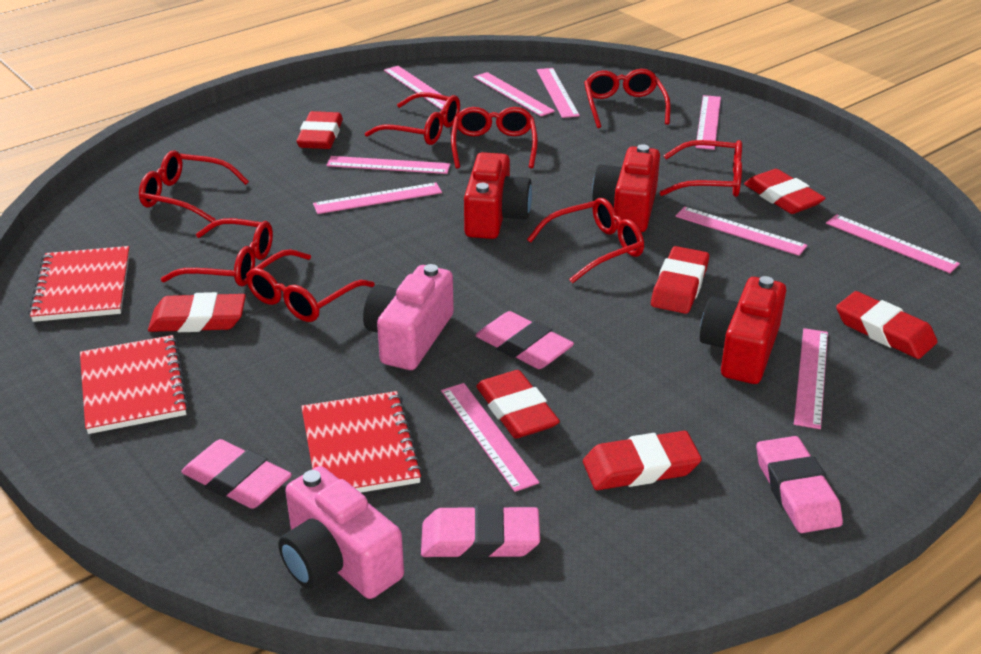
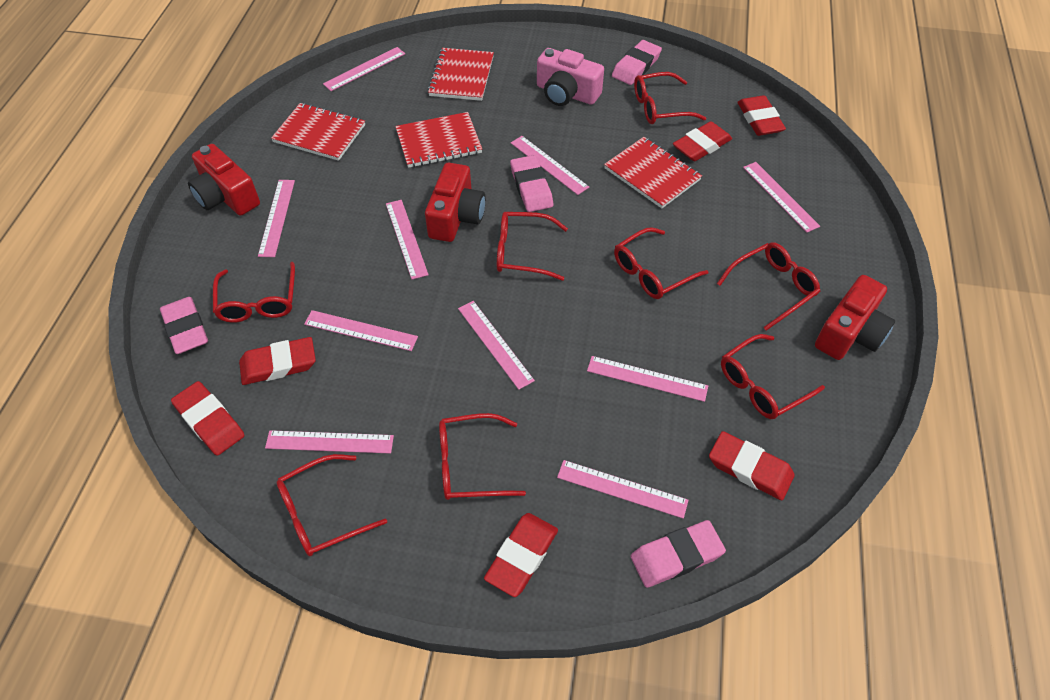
pink camera: [278,466,404,599] [363,264,454,370] = 2 -> [537,48,604,106] = 1
red eraser: [148,292,246,332] [296,111,343,149] [476,370,560,439] [583,431,702,490] [651,246,709,314] [744,169,826,214] [836,291,938,359] = 7 -> [171,381,244,456] [239,337,316,385] [484,513,558,597] [673,121,732,161] [709,431,795,500] [737,95,786,136] = 6
red notebook: [28,246,130,322] [80,335,189,434] [301,391,423,493] = 3 -> [271,103,365,161] [395,112,482,168] [427,48,494,101] [604,137,702,208] = 4

